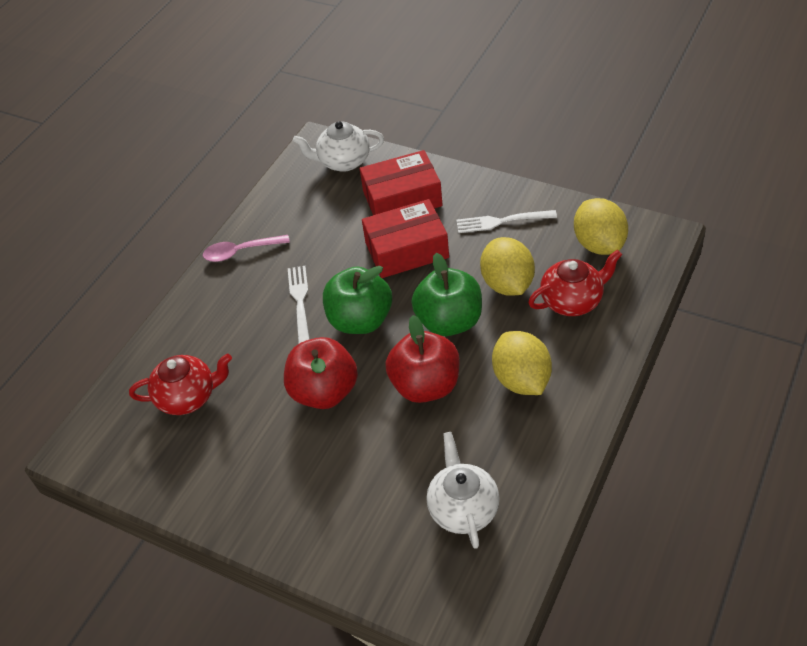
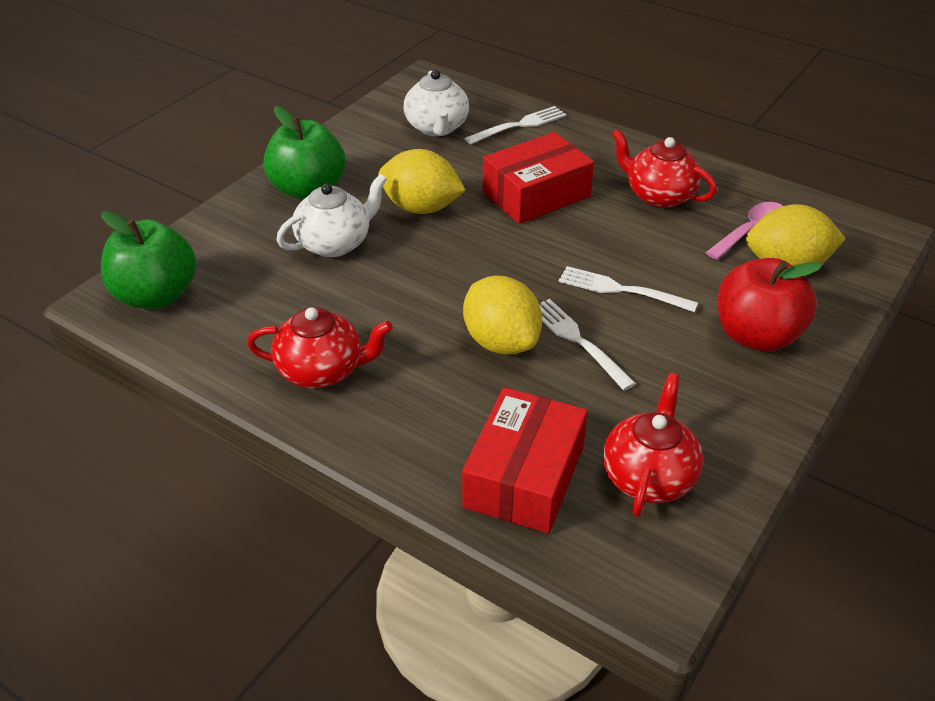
red apple: [284,337,358,409] [385,315,459,403] = 2 -> [718,258,822,351] = 1
red teapot: [129,354,232,415] [528,250,622,316] = 2 -> [247,307,393,388] [603,373,703,517] [612,129,717,208] = 3
white fork: [288,266,310,344] [456,210,557,233] = 2 -> [464,106,567,145] [540,299,636,390] [559,266,698,312] = 3

